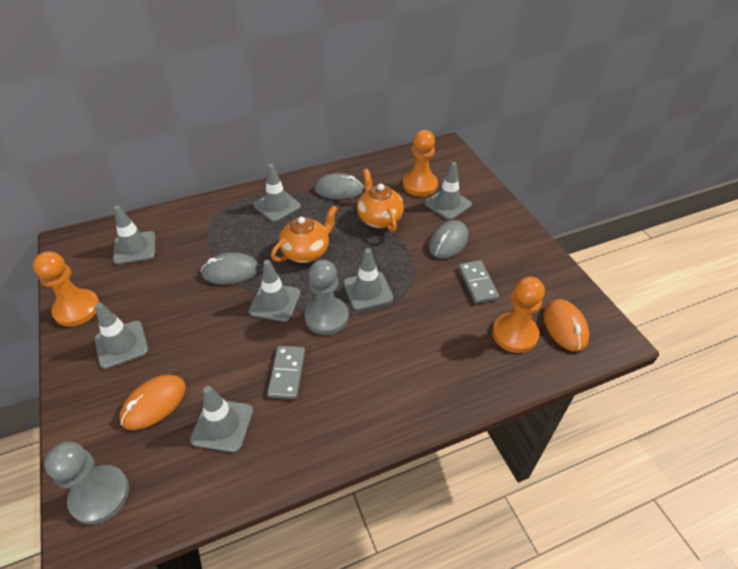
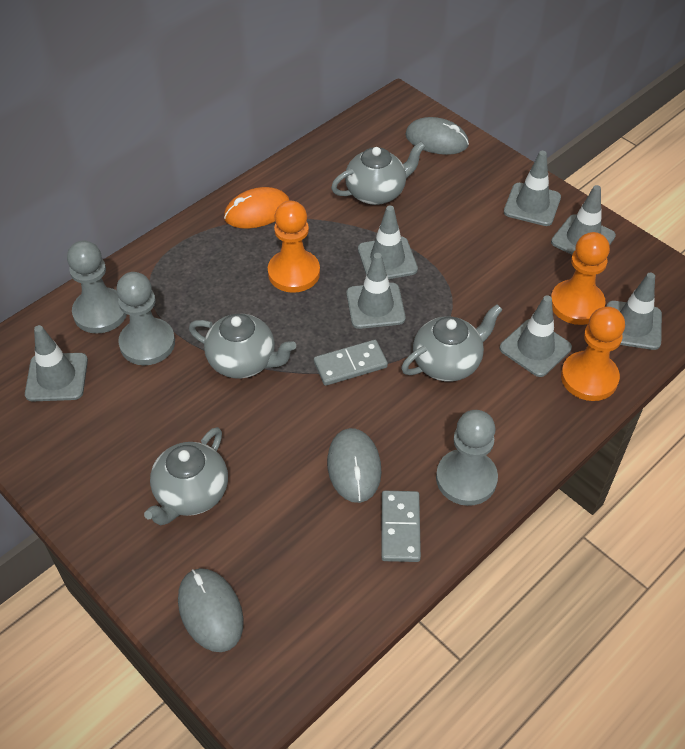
grey pawn: [44,441,129,524] [304,259,349,335] = 2 -> [67,240,127,334] [116,272,175,365] [436,410,498,506] = 3
grey teapot: none = 0 -> [144,427,228,525] [189,314,296,379] [331,142,426,205] [401,304,503,382] = 4
orange mouse: [120,375,186,430] [544,299,589,351] = 2 -> [224,187,290,229] = 1
orange teapot: [271,205,338,263] [357,169,404,232] = 2 -> none = 0

